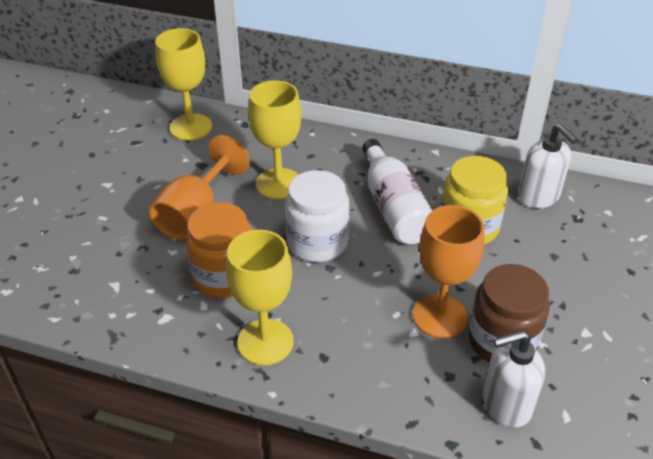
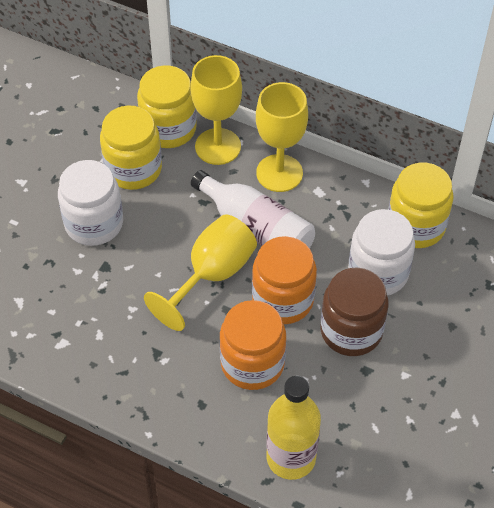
orange goblet: [149,135,250,240] [413,205,484,338] = 2 -> none = 0
orange jar: [185,202,252,298] = 1 -> [220,300,286,390] [252,236,317,324] = 2
white jar: [285,170,350,262] = 1 -> [58,160,123,246] [348,209,415,296] = 2
white soap dispenser: [483,330,545,428] [518,124,578,208] = 2 -> none = 0
yellow bottle: none = 0 -> [267,376,321,480] = 1
yellow jar: [441,156,508,245] = 1 -> [100,106,162,190] [137,65,197,148] [388,163,453,248] = 3

